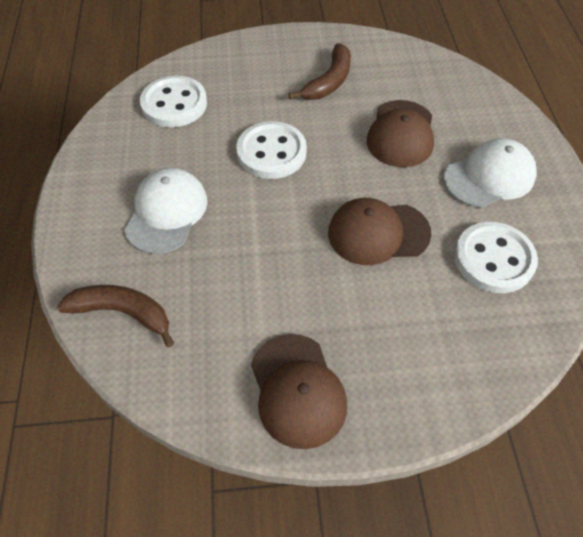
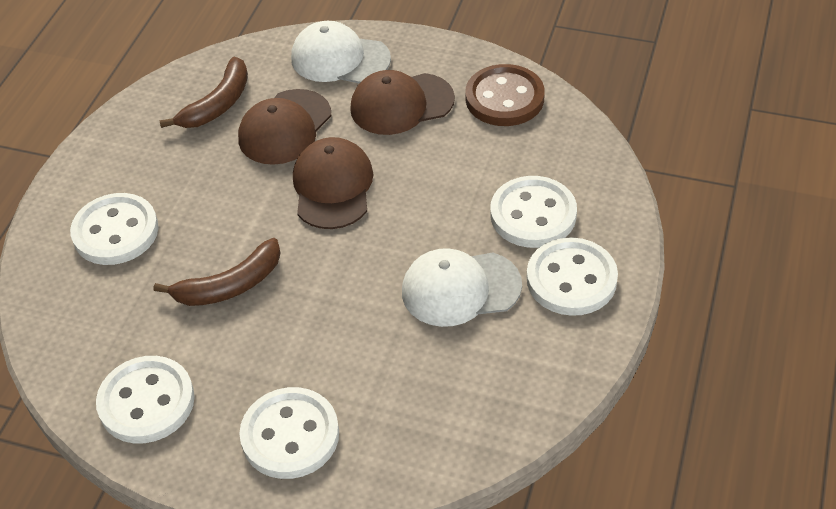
brown button: none = 0 -> [465,64,545,126] = 1
white button: [140,76,207,127] [236,121,307,179] [454,222,538,293] = 3 -> [70,193,159,265] [96,356,195,444] [239,387,339,479] [490,176,577,248] [527,237,618,316] = 5

